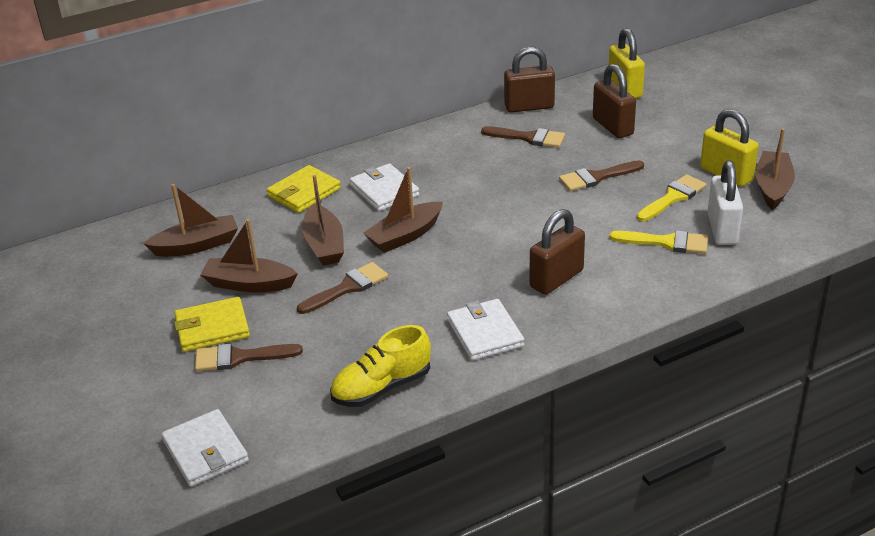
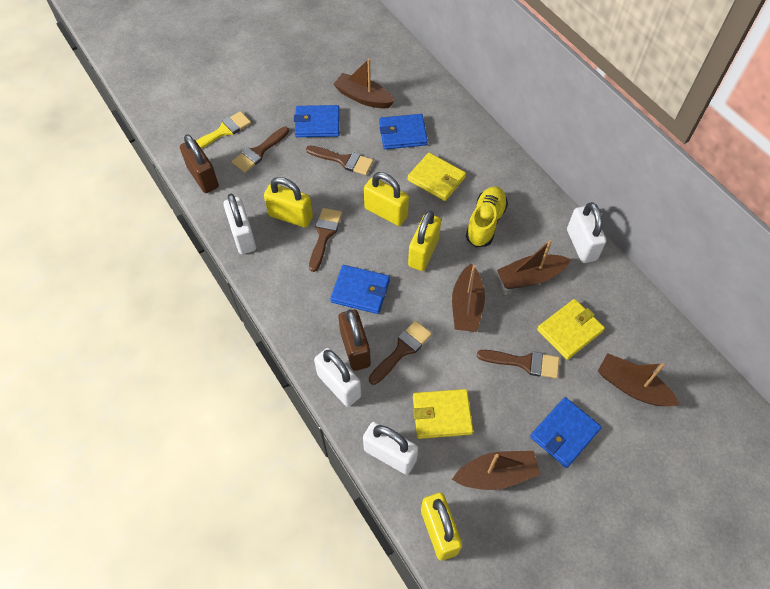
blue wallet: none = 0 -> [294,105,340,137] [330,265,390,314] [379,114,428,149] [530,397,602,468] = 4
brown brush: [195,343,303,371] [297,262,388,314] [481,126,565,148] [559,160,644,191] = 4 -> [232,127,289,173] [306,145,373,175] [309,208,342,272] [369,321,432,385] [477,350,559,379] = 5
brown padlock: [504,46,555,113] [530,209,585,295] [593,64,636,138] = 3 -> [180,134,219,193] [338,309,371,371] = 2
white padlock: [707,160,743,245] = 1 -> [223,194,256,254] [314,348,361,407] [363,422,418,475] [567,202,607,263] = 4
white wallet: [161,409,249,487] [350,163,419,211] [447,299,524,361] = 3 -> none = 0
yellow brush: [610,230,708,254] [637,174,707,221] = 2 -> [196,111,251,149] = 1
yellow padlock: [609,28,645,99] [700,109,759,187] = 2 -> [264,177,313,228] [364,172,409,226] [408,211,441,271] [421,493,462,561] = 4
yellow wallet: [174,297,250,352] [267,165,341,213] = 2 -> [408,153,466,201] [413,389,473,439] [537,299,605,360] = 3

